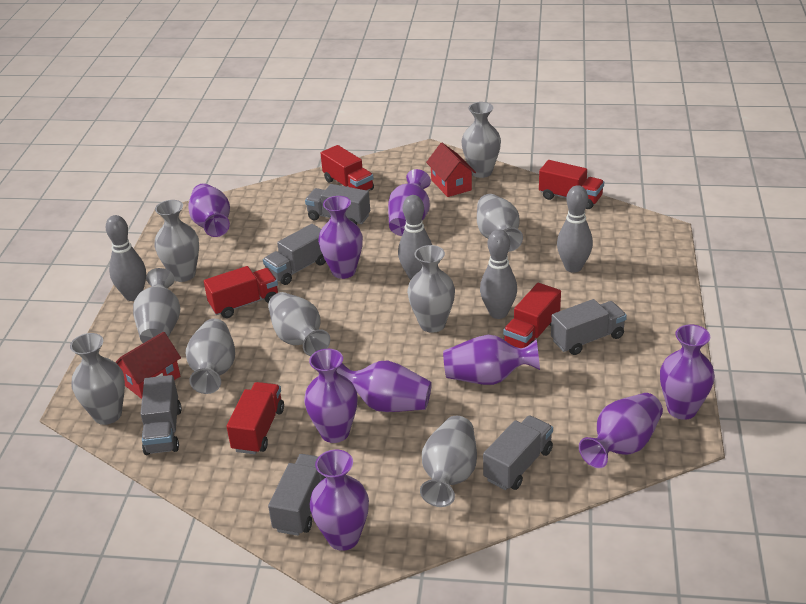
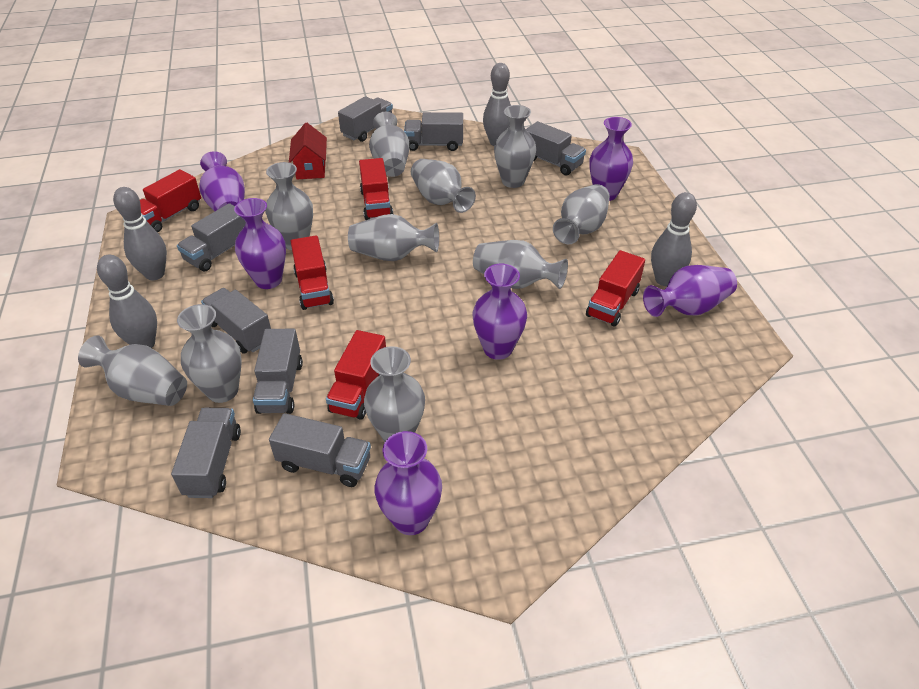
grey truck: [141,375,182,455] [263,224,326,285] [268,454,326,536] [305,184,370,225] [483,415,553,490] [551,299,627,355] = 6 -> [171,408,241,498] [177,203,246,271] [201,288,271,354] [253,329,303,414] [269,413,371,487] [338,96,393,142] [404,112,463,151] [526,121,586,175] = 8
grey vase: [70,333,125,425] [133,268,180,343] [154,200,199,282] [186,318,235,394] [268,292,330,356] [407,245,455,333] [420,416,477,507] [461,102,501,178] [477,194,523,252] = 9 -> [78,335,187,406] [177,304,242,403] [265,162,313,250] [348,214,439,261] [364,346,425,442] [369,112,409,177] [411,159,476,213] [473,240,568,289] [494,105,536,188] [553,184,610,244] = 10
purple vase: [188,183,230,237] [304,349,358,443] [310,450,369,551] [318,196,363,279] [337,361,432,412] [388,169,431,236] [443,335,540,385] [579,393,663,468] [660,325,715,420] = 9 -> [199,151,245,212] [234,198,286,289] [374,431,442,535] [473,264,527,360] [589,117,633,201] [643,265,737,317] = 6
red house: [116,332,181,399] [426,143,476,197] = 2 -> [289,123,327,179] = 1

